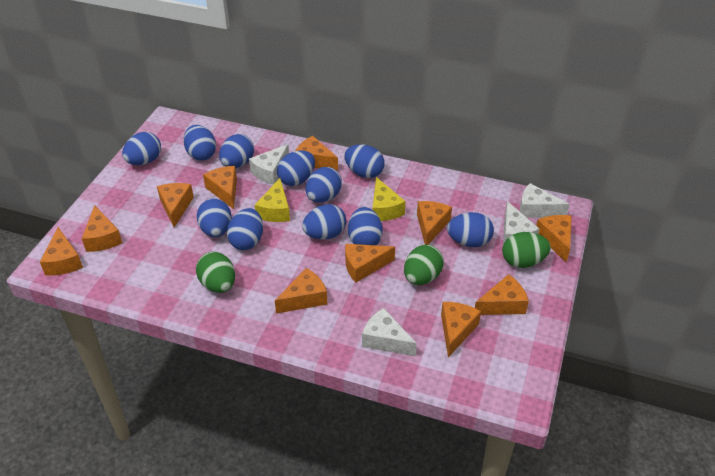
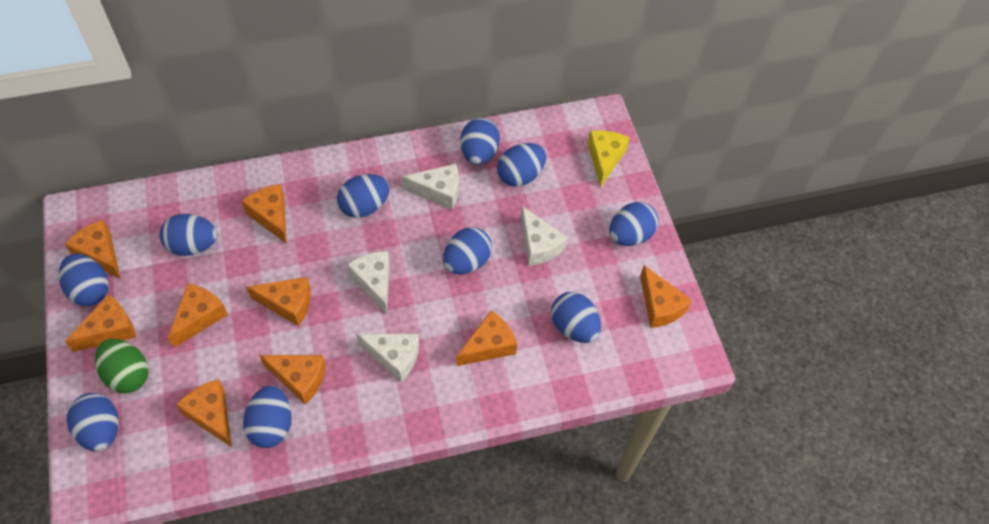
blue egg: [122,132,161,165] [183,125,216,161] [197,198,232,237] [219,134,254,168] [227,208,263,250] [277,150,315,186] [302,204,346,239] [306,167,342,203] [344,144,384,178] [348,207,383,245] [447,212,494,247] = 11 -> [59,254,109,306] [67,393,119,452] [159,214,217,256] [243,386,291,448] [337,174,390,218] [443,227,492,275] [460,118,500,165] [497,143,546,187] [551,292,601,343] [609,202,658,246] = 10
green egg: [196,252,235,293] [404,245,444,285] [502,232,551,268] = 3 -> [95,339,149,393] = 1
orange cheese: [40,227,83,275] [82,205,122,252] [157,183,194,227] [203,166,237,209] [275,268,327,314] [296,136,338,171] [345,244,395,282] [417,201,452,245] [441,302,481,357] [475,274,529,315] [536,215,572,263] = 11 -> [64,220,121,279] [64,294,136,352] [168,283,228,348] [176,379,232,447] [241,184,287,244] [246,277,311,326] [259,355,326,405] [456,310,517,366] [640,265,692,328] = 9
yellow cheese: [255,178,290,222] [373,177,406,221] = 2 -> [588,130,630,187] = 1

